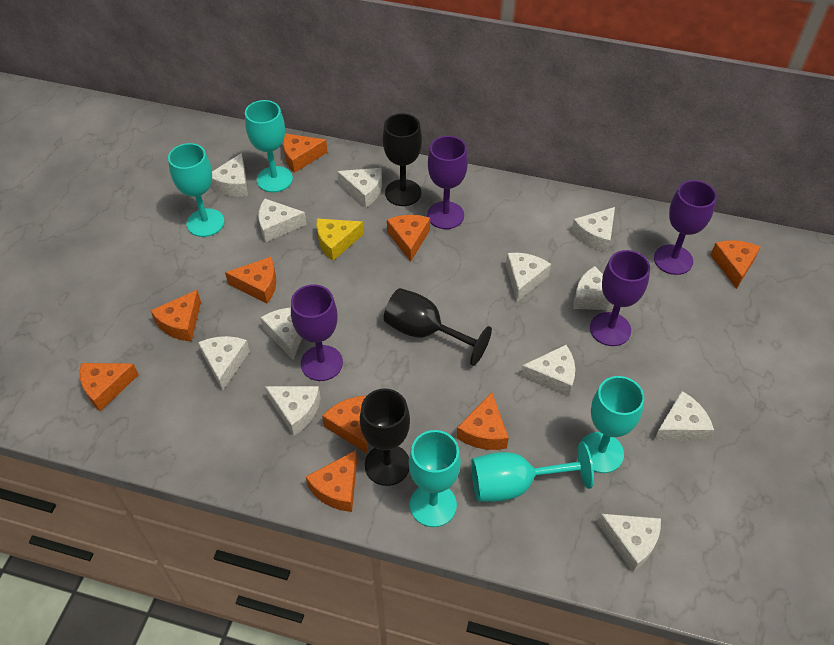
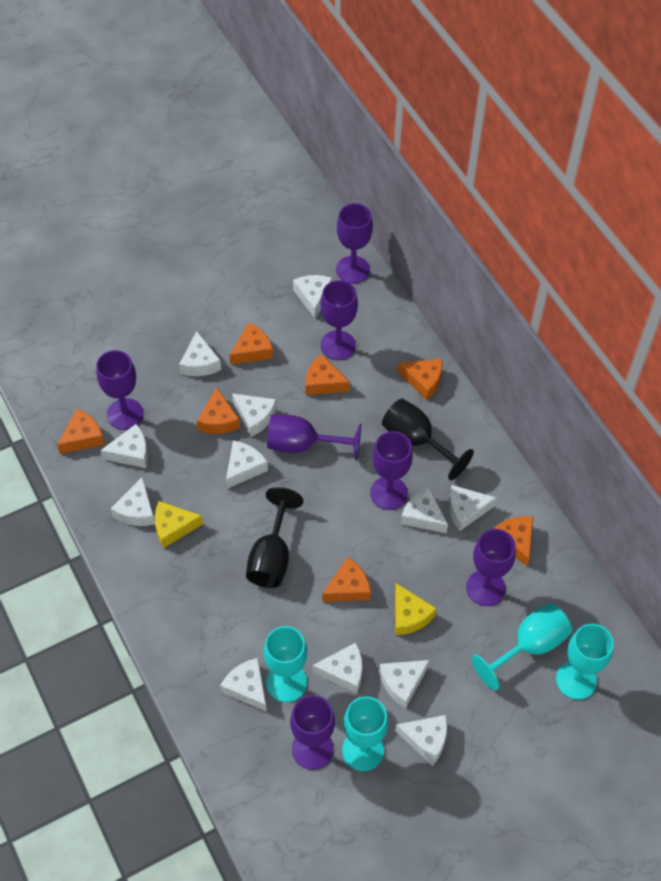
black goblet: [360,388,410,486] [383,113,422,206] [384,288,492,366] = 3 -> [246,487,303,588] [382,399,474,480] = 2
orange cheese: [80,363,139,411] [150,290,201,341] [225,257,276,304] [283,134,328,173] [306,450,357,512] [322,396,368,453] [387,215,430,262] [457,392,509,450] [711,240,760,289] = 9 -> [57,409,105,454] [197,387,240,434] [230,323,273,365] [306,354,350,395] [322,557,371,602] [398,359,442,400] [493,516,533,566] = 7
purple goblet: [291,284,343,381] [427,136,468,229] [590,250,650,346] [654,180,717,275] = 4 -> [96,350,144,430] [267,414,361,461] [290,695,335,770] [321,280,358,360] [336,203,373,283] [370,431,413,510] [466,529,516,606] = 7
turquoise goblet: [168,143,224,237] [245,100,293,192] [409,430,461,527] [471,441,594,502] [581,376,644,473] = 5 -> [264,626,307,702] [342,696,388,771] [471,603,572,691] [556,624,614,700] = 4
yellow cheese: [316,219,364,261] = 1 -> [155,501,203,548] [395,583,437,635] = 2

